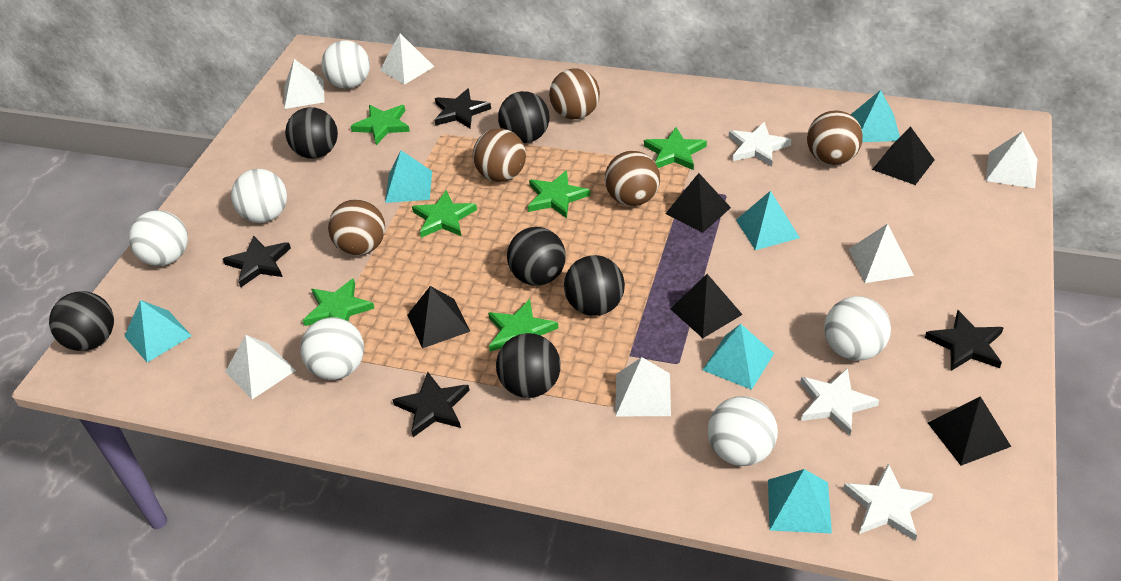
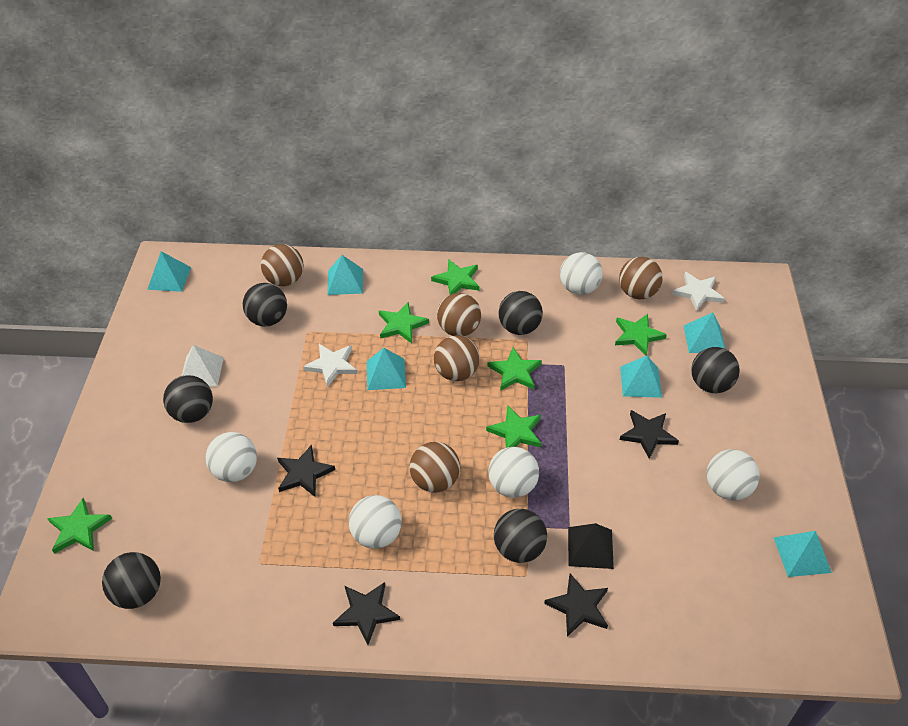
black pyramid: [407,286,471,348] [665,173,731,233] [670,274,743,338] [872,126,934,185] [928,396,1011,466] = 5 -> [568,523,614,569] = 1
white ball: [129,210,188,266] [231,169,287,223] [300,317,364,380] [321,40,370,89] [707,396,778,466] [824,296,891,361] = 6 -> [206,432,257,482] [349,495,402,549] [488,447,539,498] [560,252,603,295] [707,449,760,501] = 5
white pyramid: [225,335,296,399] [284,59,325,109] [380,33,434,85] [615,357,671,416] [849,223,914,283] [985,131,1038,188] = 6 -> [182,345,224,386] = 1
white star: [729,122,792,166] [800,368,879,435] [843,464,933,541] = 3 -> [303,344,358,388] [672,272,725,312] = 2

